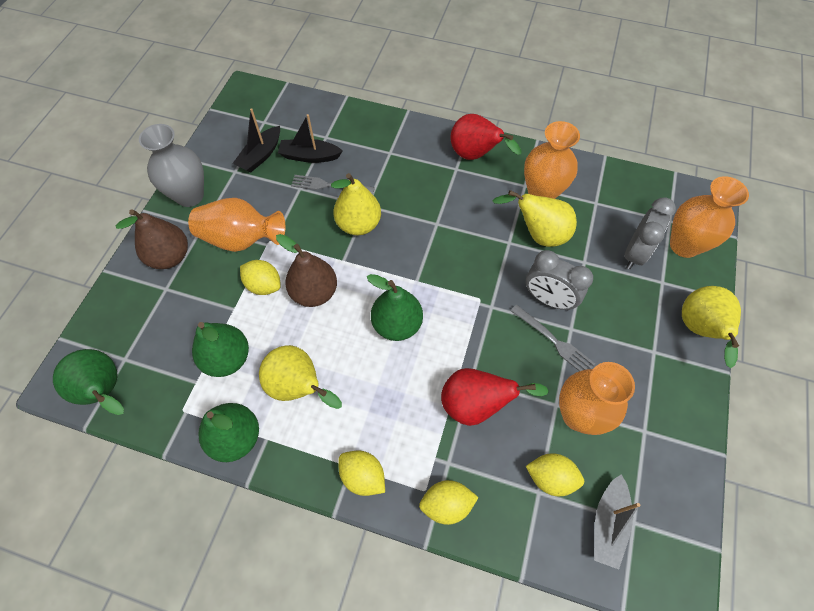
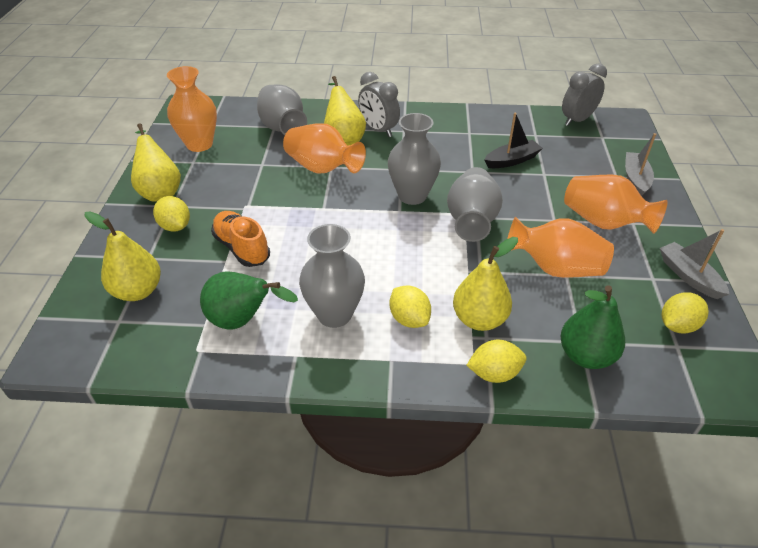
black boat: [233,108,280,173] [278,114,343,163] = 2 -> [484,113,543,168] = 1
brown pear: [116,209,188,269] [276,234,337,307] = 2 -> none = 0
green pear: [53,349,124,415] [192,322,249,377] [198,403,259,462] [367,274,423,341] = 4 -> [200,272,298,329] [561,285,625,369] = 2
grey boat: [594,474,640,569] = 1 -> [625,133,656,196] [660,229,730,299] = 2
grey fork: [291,175,375,194] [511,304,595,371] = 2 -> none = 0
grey vase: [139,124,204,207] = 1 -> [257,85,307,135] [299,224,365,328] [388,113,441,205] [447,167,503,242] = 4
orange shoe: none = 0 -> [211,211,270,267] = 1
red pear: [441,368,549,426] [450,114,521,160] = 2 -> none = 0

